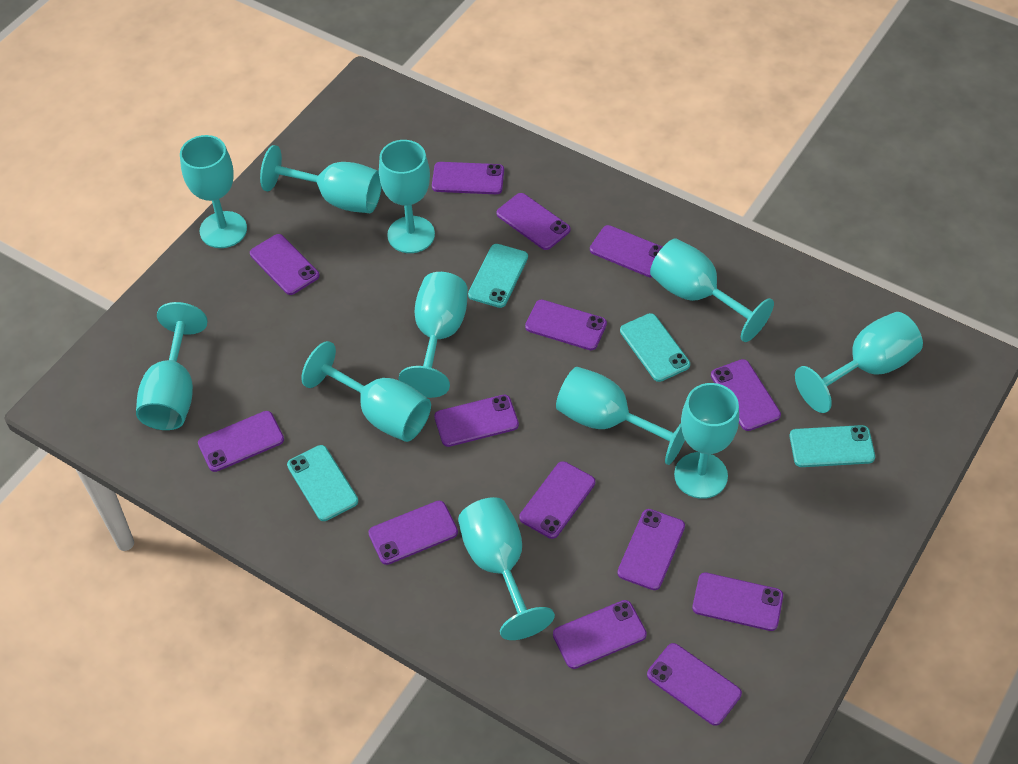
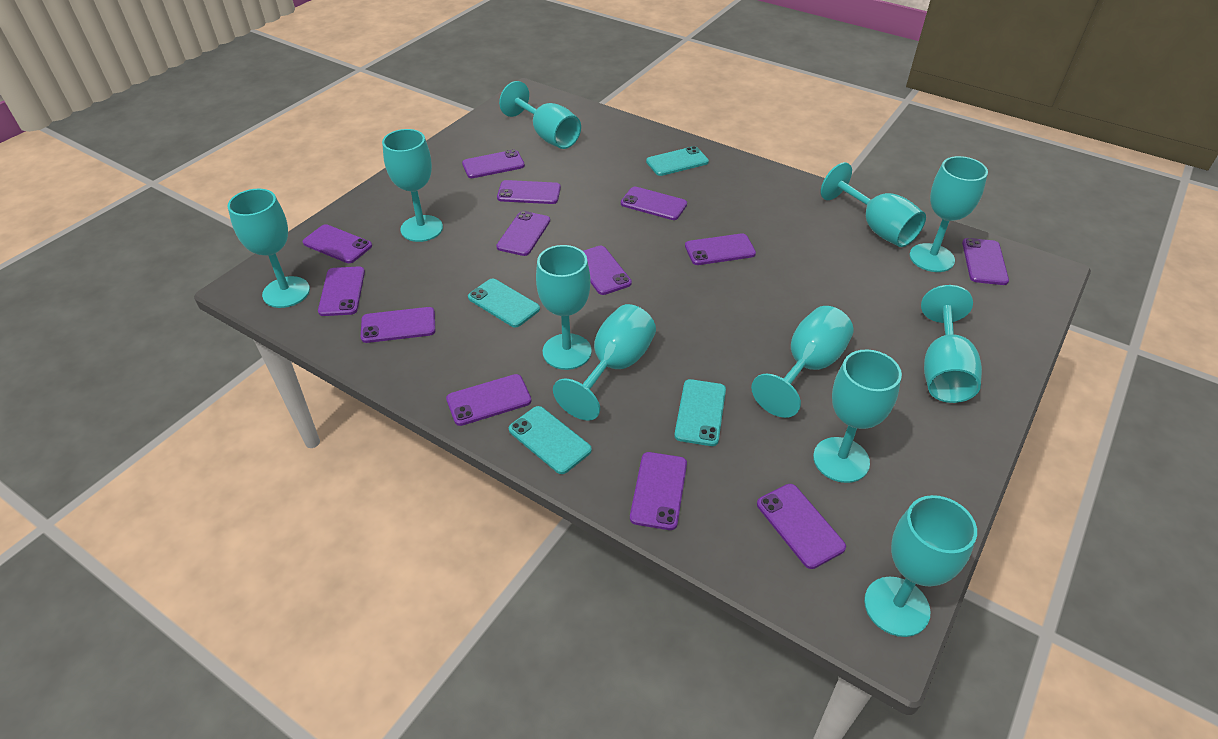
purple phone: [198,411,284,472] [250,234,320,295] [368,501,458,565] [432,162,504,194] [434,395,519,447] [497,193,571,250] [519,461,595,539] [525,300,607,350] [553,600,647,669] [590,225,662,277] [617,509,685,590] [647,643,742,726] [692,572,783,631] [711,359,781,431] = 14 -> [302,224,372,263] [318,266,365,316] [361,307,435,343] [446,374,532,426] [462,149,525,178] [496,211,550,256] [497,180,561,204] [583,246,632,295] [621,187,687,220] [630,452,687,530] [685,233,756,265] [757,484,846,569] [962,238,1009,285] = 13

